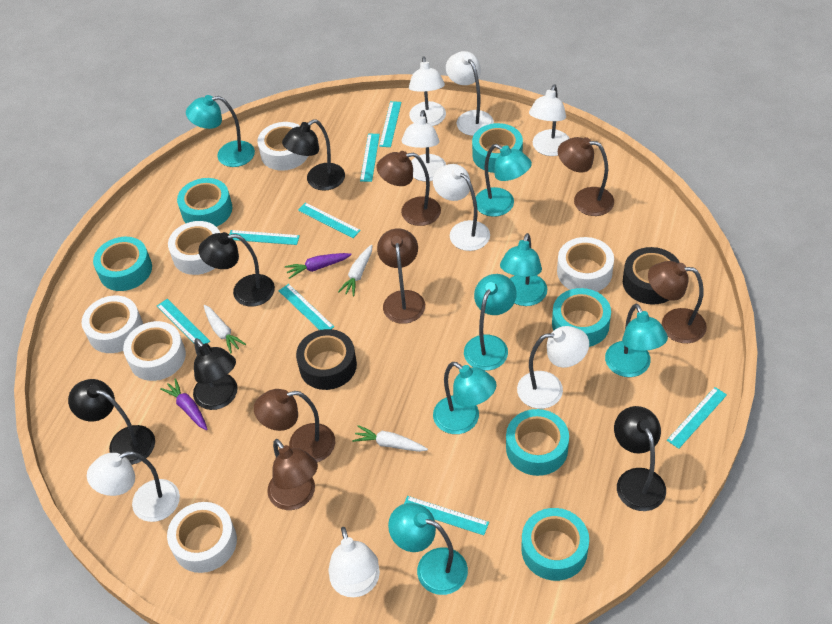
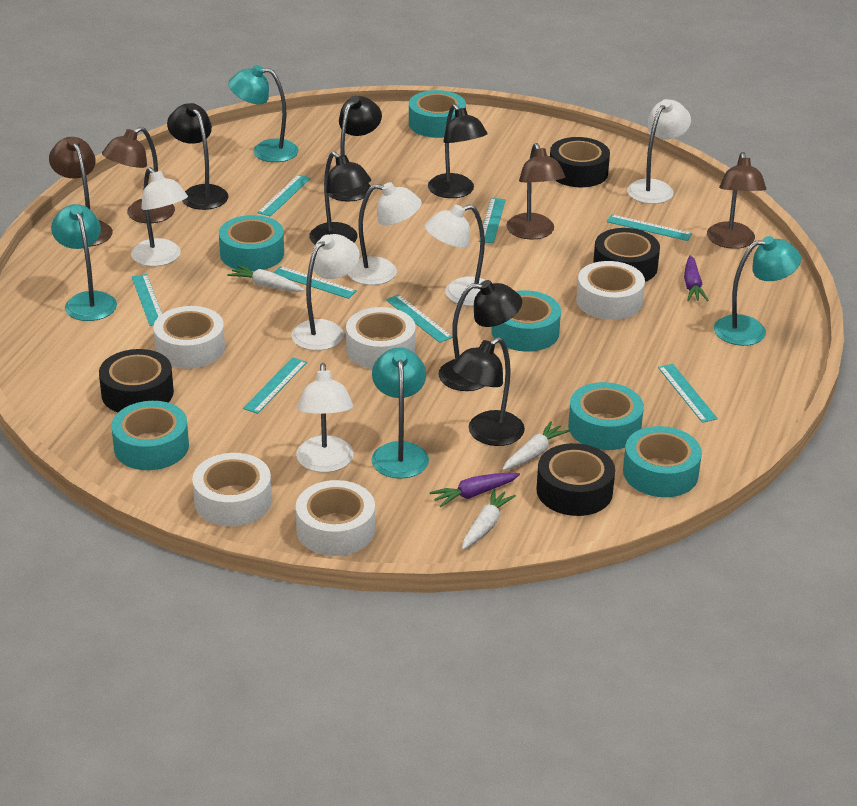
black lamp: [68,379,155,465] [193,338,238,410] [198,232,275,307] [282,119,345,191] [614,406,666,511] = 5 -> [167,103,229,210] [309,151,371,245] [329,96,382,202] [428,104,488,198] [438,280,522,391] [451,337,525,446] = 6
black tape: [296,329,357,390] [623,247,680,305] = 2 -> [99,349,174,412] [537,443,615,516] [550,137,610,187] [593,228,660,282] = 4
brown lamp: [254,389,335,462] [267,439,318,510] [376,151,441,226] [377,228,425,324] [558,137,614,216] [648,261,707,343] = 6 -> [49,137,113,247] [102,127,175,223] [506,143,565,240] [707,152,766,249] = 4
turquoise lamp: [186,95,255,167] [388,503,468,595] [433,362,497,434] [464,274,517,371] [476,144,532,217] [500,233,547,306] [605,304,668,377] = 7 -> [51,204,117,321] [228,65,298,162] [371,347,429,479] [714,236,801,346] = 4
white lamp: [87,451,180,522] [328,527,380,597] [402,110,446,181] [409,56,446,126] [433,164,490,251] [446,51,494,136] [517,326,589,409] [529,85,570,156] = 8 -> [131,167,188,266] [291,234,360,351] [296,363,354,473] [348,182,422,285] [424,204,485,306] [627,99,691,204] = 6
white tape: [82,296,143,353] [123,321,186,381] [167,502,237,573] [168,221,220,275] [257,122,308,171] [557,237,614,292] = 6 -> [154,306,225,369] [192,453,272,526] [296,480,375,556] [346,307,416,369] [576,261,645,320] = 5

